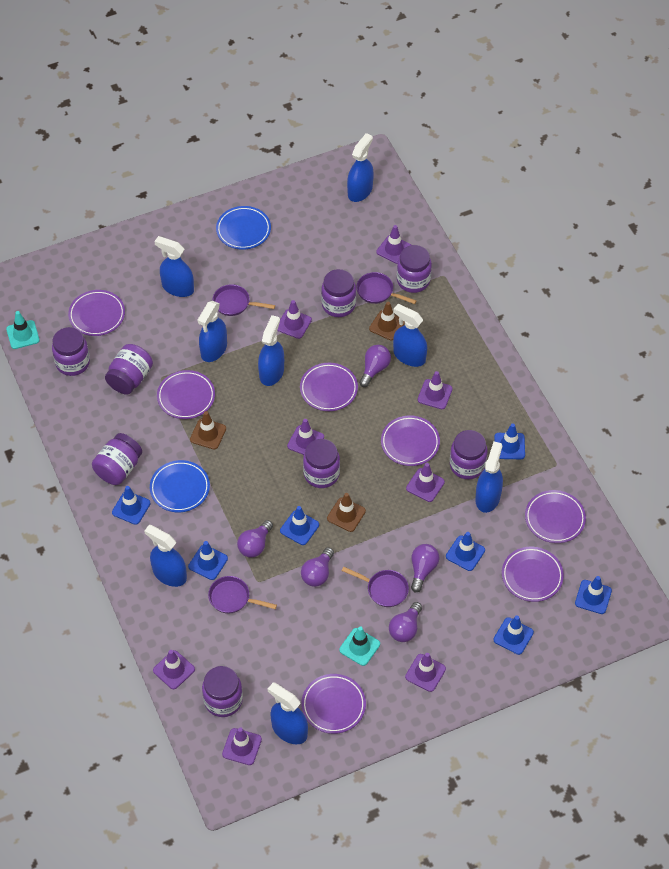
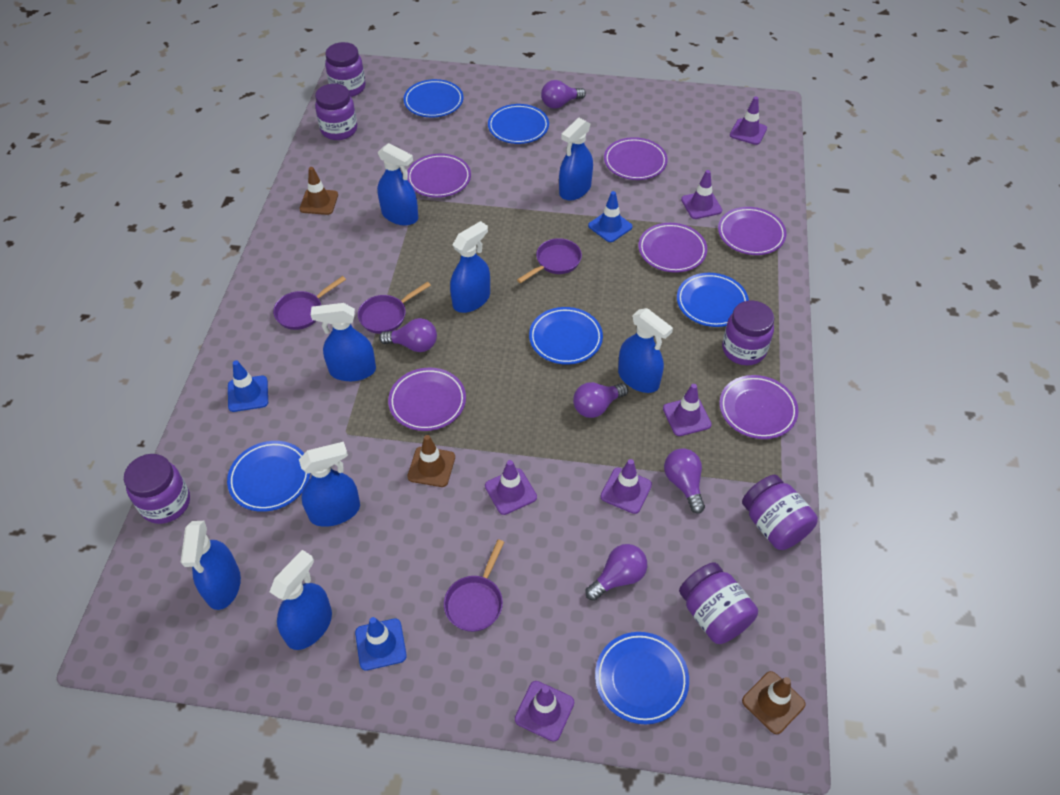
blue plate: [150,460,210,512] [216,206,271,250] = 2 -> [227,441,310,512] [403,79,463,117] [488,104,549,144] [529,307,603,364] [595,632,689,724] [677,273,749,327] = 6
blue traffic cone: [112,486,151,525] [188,541,228,580] [280,506,319,545] [446,532,485,571] [494,423,525,459] [494,615,534,655] [575,576,612,614] = 7 -> [228,360,268,412] [355,617,407,671] [588,191,633,242] = 3
purple jar: [52,327,90,376] [92,433,142,485] [105,344,153,395] [202,666,243,717] [303,439,340,488] [321,269,356,317] [397,245,432,293] [450,430,488,479] = 8 -> [124,454,190,524] [315,84,357,140] [325,42,365,97] [679,562,758,644] [722,301,774,365] [742,475,818,550] = 6
purple plate: [68,290,125,336] [157,370,215,419] [300,363,358,411] [301,674,366,734] [381,415,440,466] [502,547,564,602] [525,490,586,543] = 7 -> [388,368,466,431] [407,153,471,198] [604,137,668,180] [638,223,707,273] [718,207,787,255] [719,375,798,439] = 6
purple traffic cone: [153,650,195,689] [222,727,262,765] [277,300,312,339] [287,419,324,455] [376,225,411,264] [405,653,446,692] [406,463,445,502] [418,371,453,409] = 8 -> [485,460,537,515] [515,681,574,741] [600,459,652,514] [663,384,712,436] [681,170,722,219] [730,97,767,145] = 6
turquoise traffic cone: [6,311,40,349] [339,626,380,666] = 2 -> none = 0

